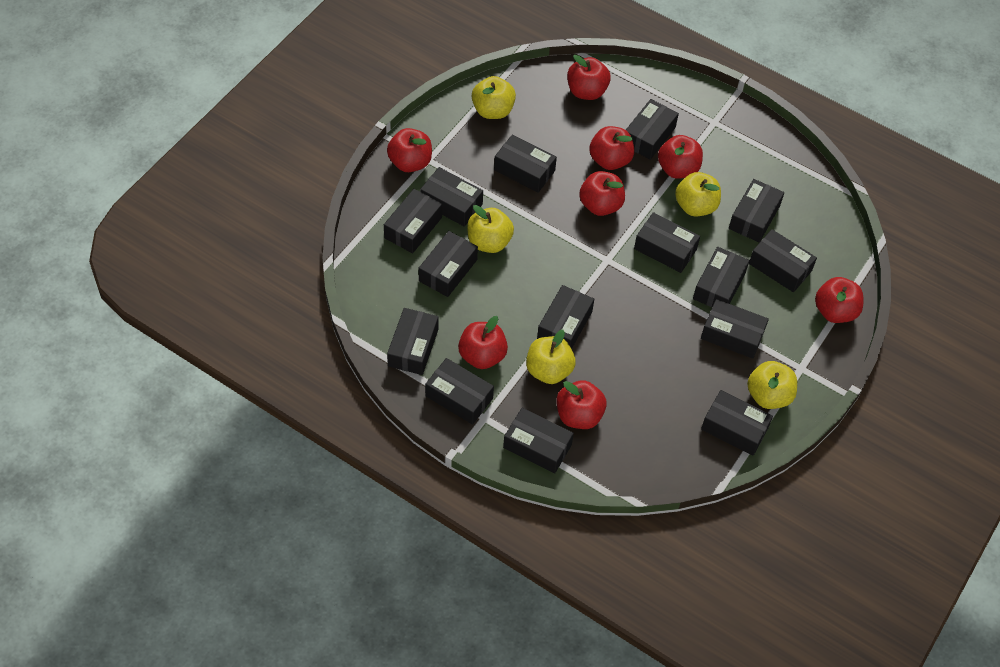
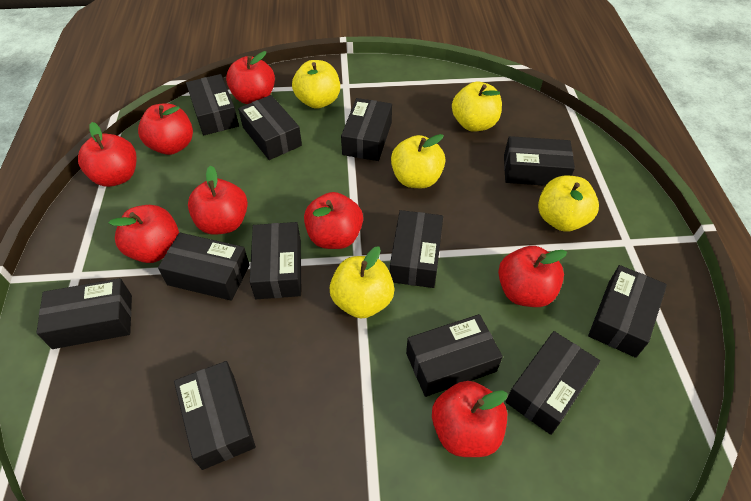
black box: [384,189,442,253] [387,308,439,375] [419,231,478,297] [420,167,483,227] [425,358,494,425] [494,135,557,193] [503,408,574,474] [537,285,594,349] [626,99,679,160] [634,212,700,273] [693,247,750,307] [701,299,769,359] [701,390,773,455] [729,179,784,242] [749,229,817,292] = 15 -> [36,278,132,349] [158,233,250,301] [174,361,256,470] [186,74,239,135] [238,95,302,160] [250,222,301,299] [341,98,392,161] [390,210,443,288] [406,314,503,397] [504,136,575,186] [506,331,600,435] [588,265,667,358] = 12

